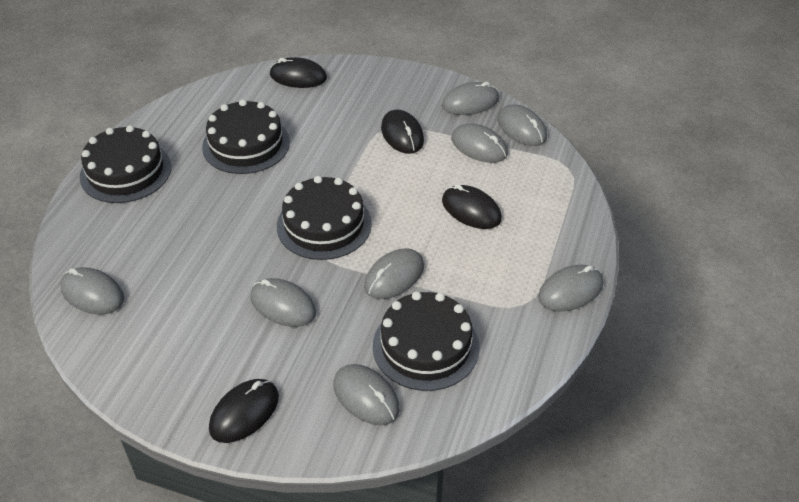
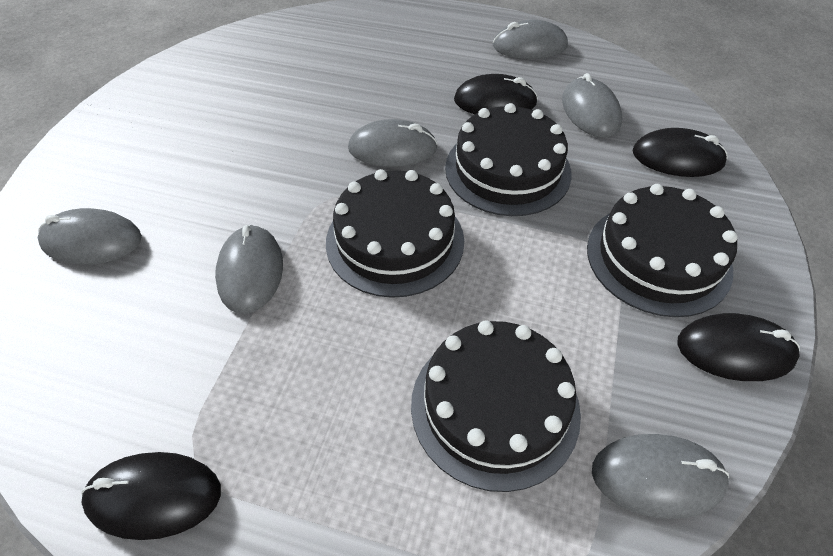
grey mouse: [60,267,124,315] [250,278,316,327] [333,364,400,425] [364,248,424,299] [442,82,499,115] [451,123,508,163] [497,105,547,146] [538,265,603,312] = 8 -> [37,208,142,265] [215,225,283,314] [348,119,438,167] [493,20,568,59] [562,73,622,138] [592,434,729,519] = 6

